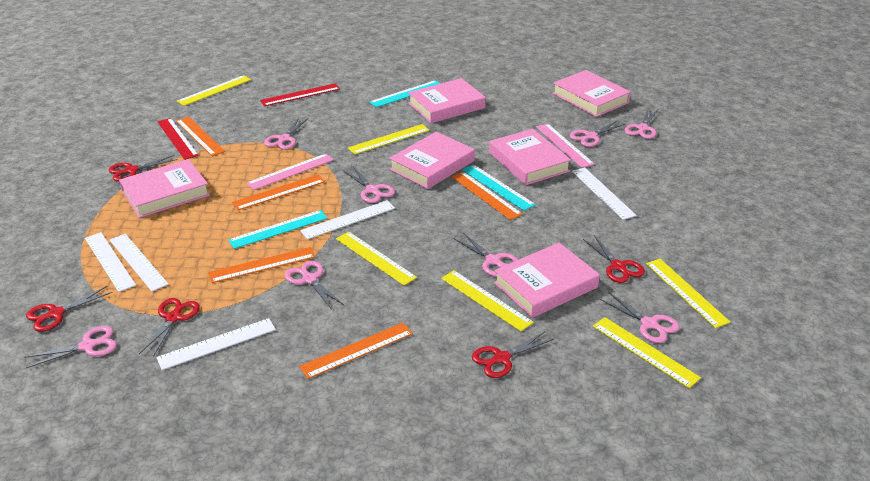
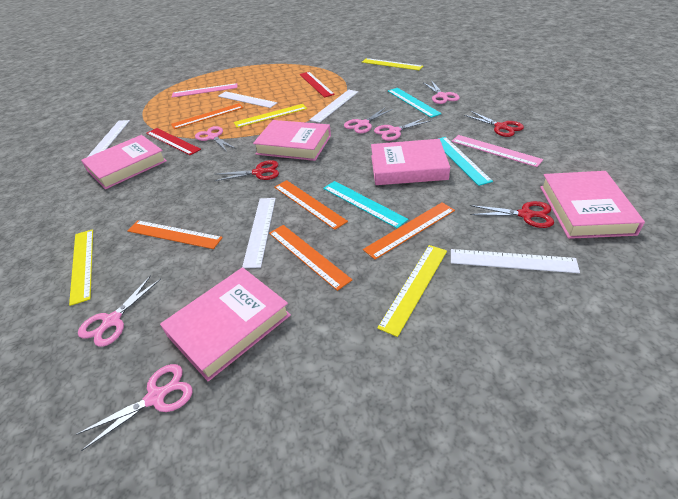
pink book: [119,159,210,218] [389,132,475,189] [408,78,486,123] [489,129,571,185] [494,243,600,318] [552,70,631,117] = 6 -> [81,135,167,189] [160,267,291,381] [253,120,331,161] [371,139,450,185] [540,171,645,239] = 5
pink scissors: [24,326,117,368] [264,118,308,150] [285,261,344,310] [344,167,395,203] [454,233,518,277] [570,121,625,147] [600,292,679,343] [625,109,658,139] = 8 -> [76,364,193,451] [78,275,161,347] [195,126,236,152] [344,107,393,133] [374,117,432,141] [423,80,460,104] = 6
red scissors: [26,286,112,332] [108,155,178,182] [139,298,200,357] [472,331,554,378] [583,235,645,283] = 5 -> [215,160,279,181] [464,111,524,137] [470,201,554,228] = 3
yellow ruler: [177,75,251,106] [336,232,417,286] [348,124,430,155] [441,270,534,331] [593,317,701,388] [646,259,730,328] = 6 -> [69,229,93,306] [234,104,307,128] [362,58,423,70] [377,245,447,337] = 4

